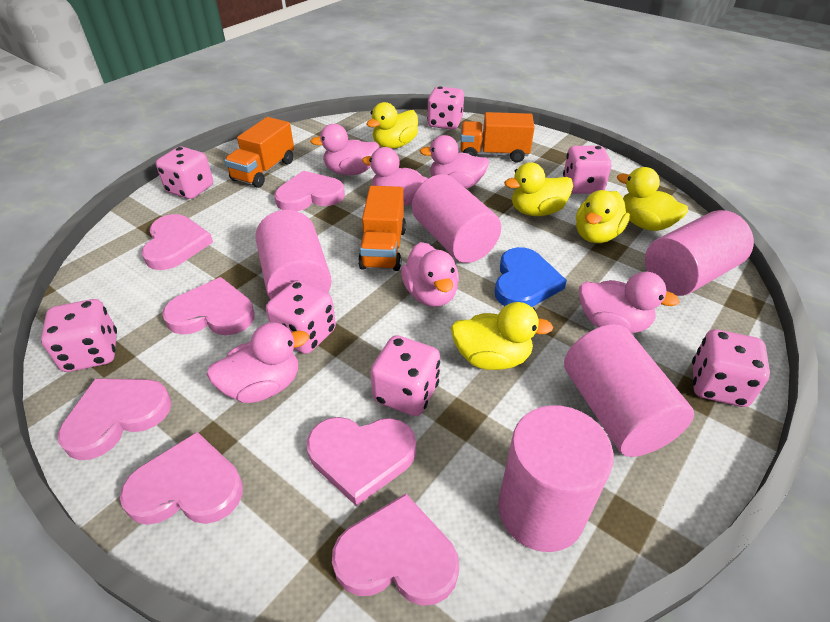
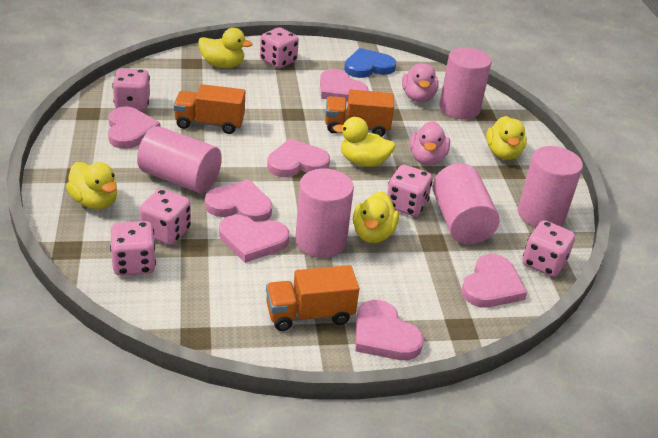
pink dice: [41,299,117,372] [156,147,213,199] [266,280,336,354] [370,335,440,416] [427,86,464,130] [563,146,611,194] [692,329,770,407] = 7 -> [110,221,156,276] [112,68,150,111] [140,189,191,245] [260,27,299,68] [387,165,433,217] [523,220,575,277] = 6
pink duck: [207,322,309,403] [310,124,379,175] [362,147,428,206] [401,242,459,307] [420,135,490,189] [579,272,680,333] = 6 -> [402,63,439,102] [410,121,450,165] = 2

